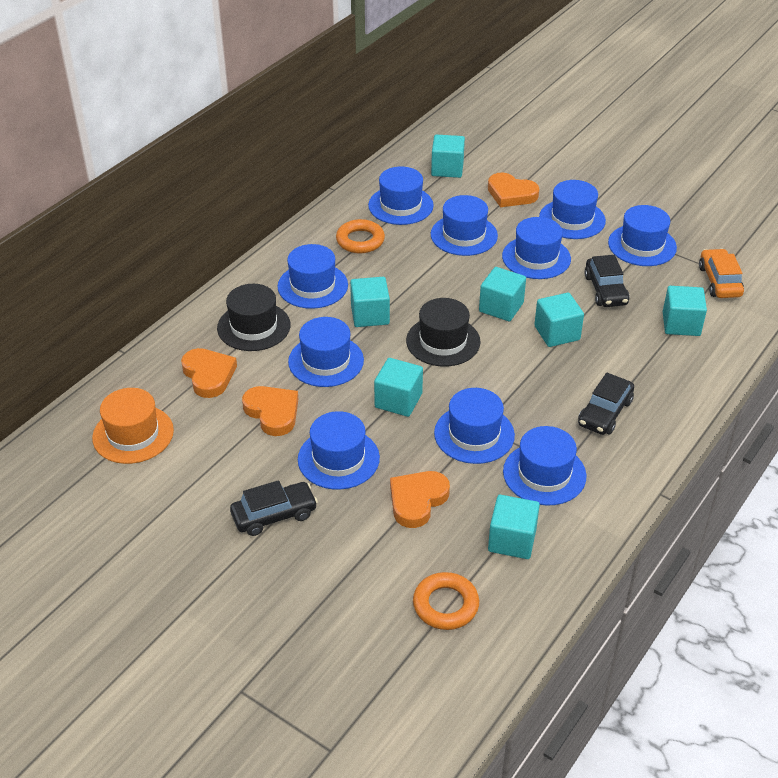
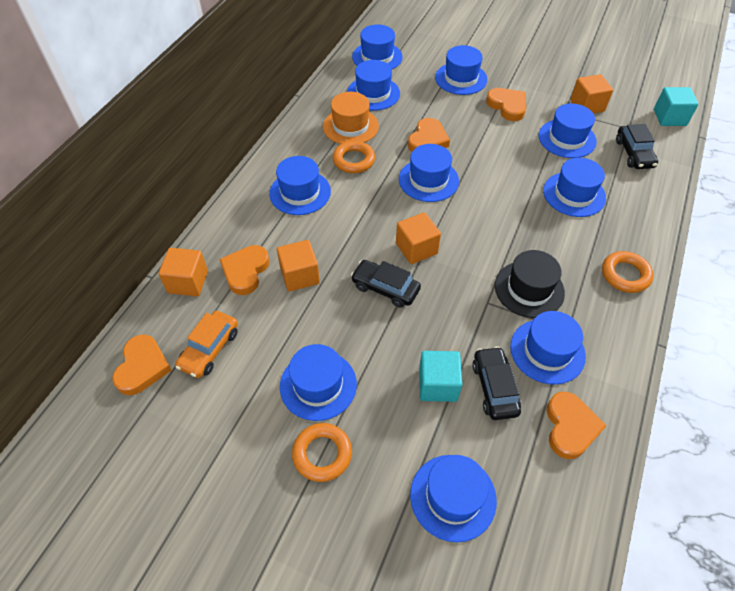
black hat: [217,284,291,351] [406,298,480,367] = 2 -> [495,250,565,318] = 1
orange cube: none = 0 -> [158,248,208,296] [277,240,320,292] [396,212,441,264] [570,74,613,114] = 4
orange heart: [181,348,237,398] [242,386,298,436] [390,471,450,528] [488,173,539,207] = 4 -> [112,335,172,395] [219,245,270,295] [408,118,450,152] [486,88,526,121] [546,392,606,459] = 5
orange ring: [336,219,385,253] [413,572,479,630] = 2 -> [292,423,352,482] [333,141,375,173] [602,251,654,293] = 3
turquoise cube: [350,277,390,327] [374,358,423,417] [431,134,465,178] [479,267,526,322] [488,495,540,559] [534,293,584,347] [663,286,707,336] = 7 -> [419,351,462,402] [654,87,699,126] = 2

